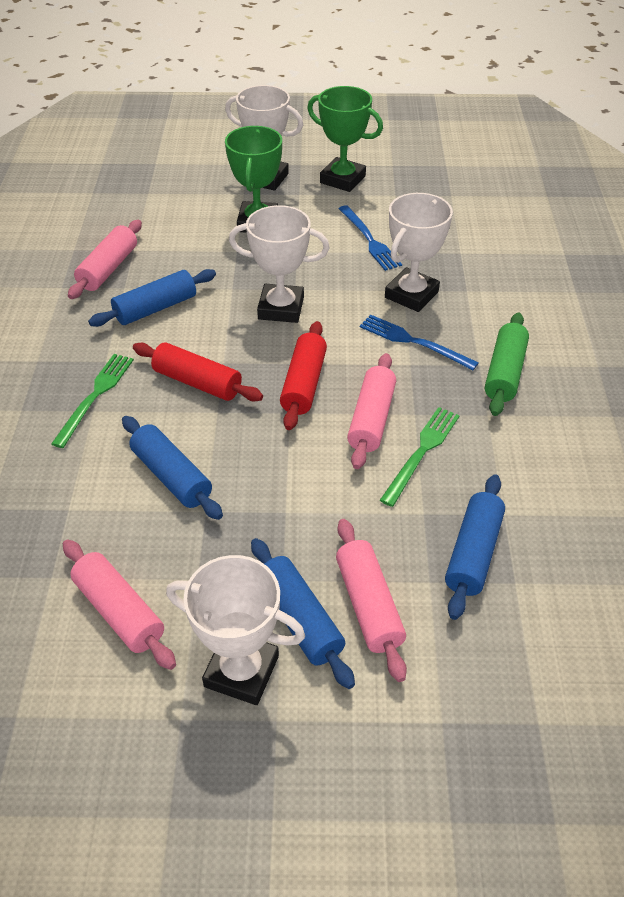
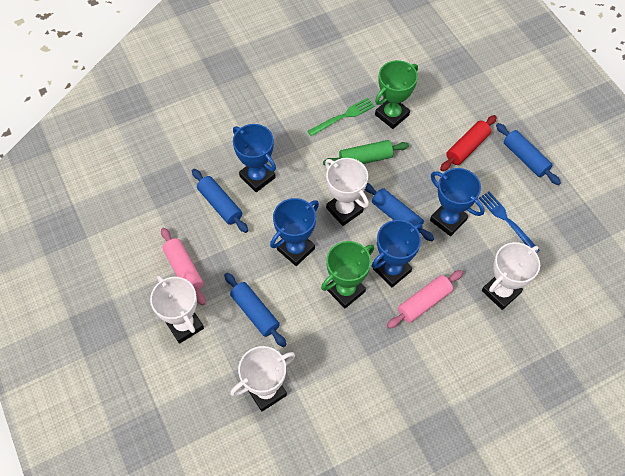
blue fork: [339,205,402,271] [360,314,479,370] = 2 -> [479,192,540,253] = 1
blue trophy: none = 0 -> [233,124,276,192] [270,198,319,266] [372,220,423,288] [430,168,485,236] = 4
green fork: [51,354,134,448] [380,407,460,507] = 2 -> [308,98,375,136] = 1
pink rolling pin: [63,540,176,670] [68,220,142,299] [336,519,407,682] [347,353,396,469] = 4 -> [161,228,206,305] [387,270,463,329] = 2
red rolling pin: [133,343,263,401] [280,321,327,430] = 2 -> [440,115,497,171] = 1

